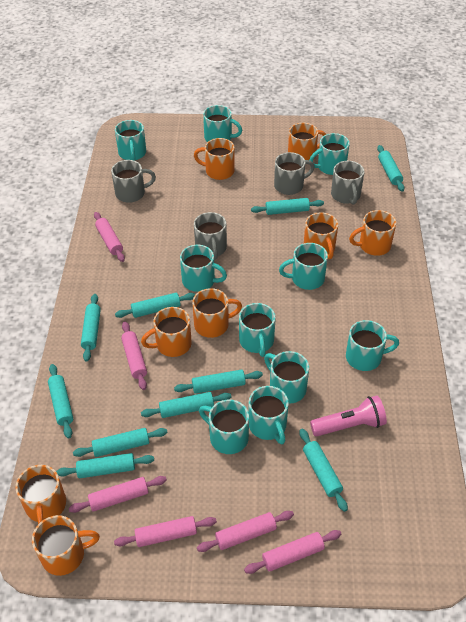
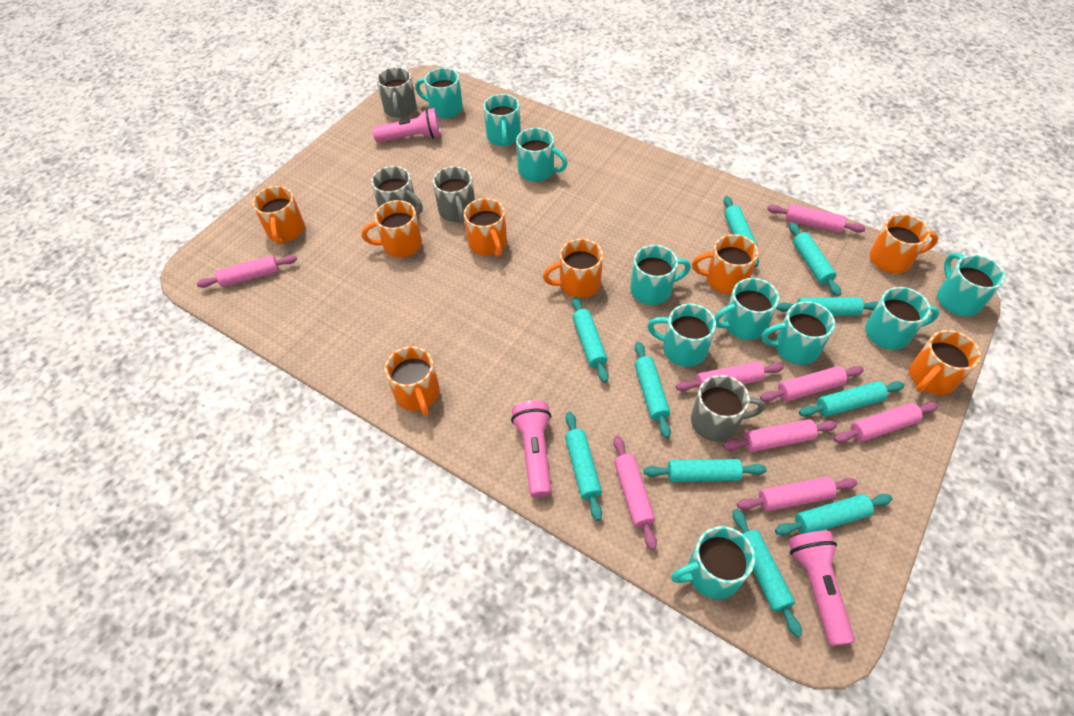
pink flashlight: [310,396,387,436] = 1 -> [372,108,441,142] [511,400,552,498] [788,531,855,646] = 3
pink rolling pin: [69,476,167,513] [94,212,125,262] [114,516,217,547] [121,321,147,390] [197,511,294,552] [244,530,341,574] = 6 -> [196,255,297,288] [613,436,657,550] [676,362,784,391] [723,419,837,452] [737,476,857,512] [760,366,864,402] [767,204,866,233] [834,402,938,443] = 8

